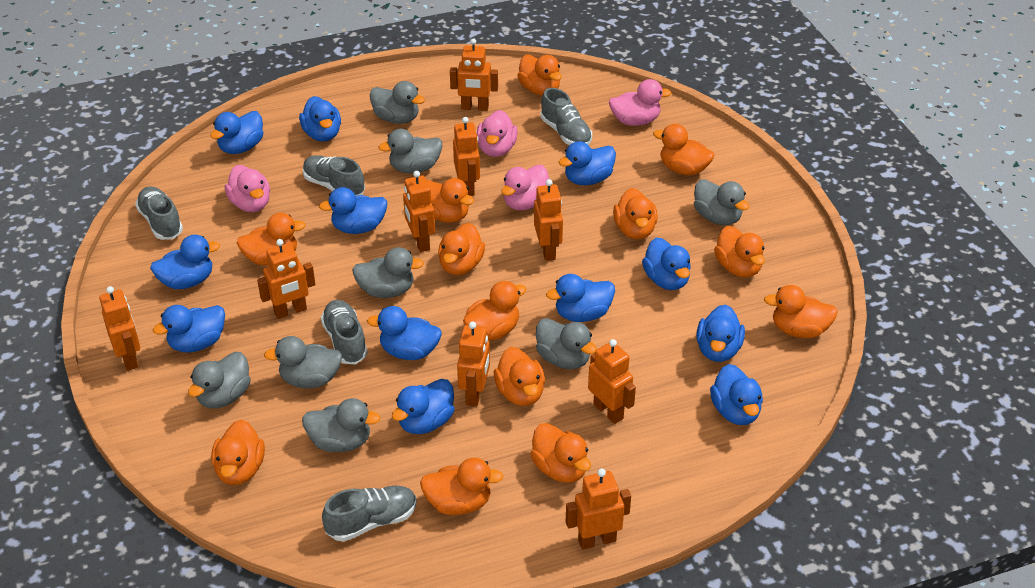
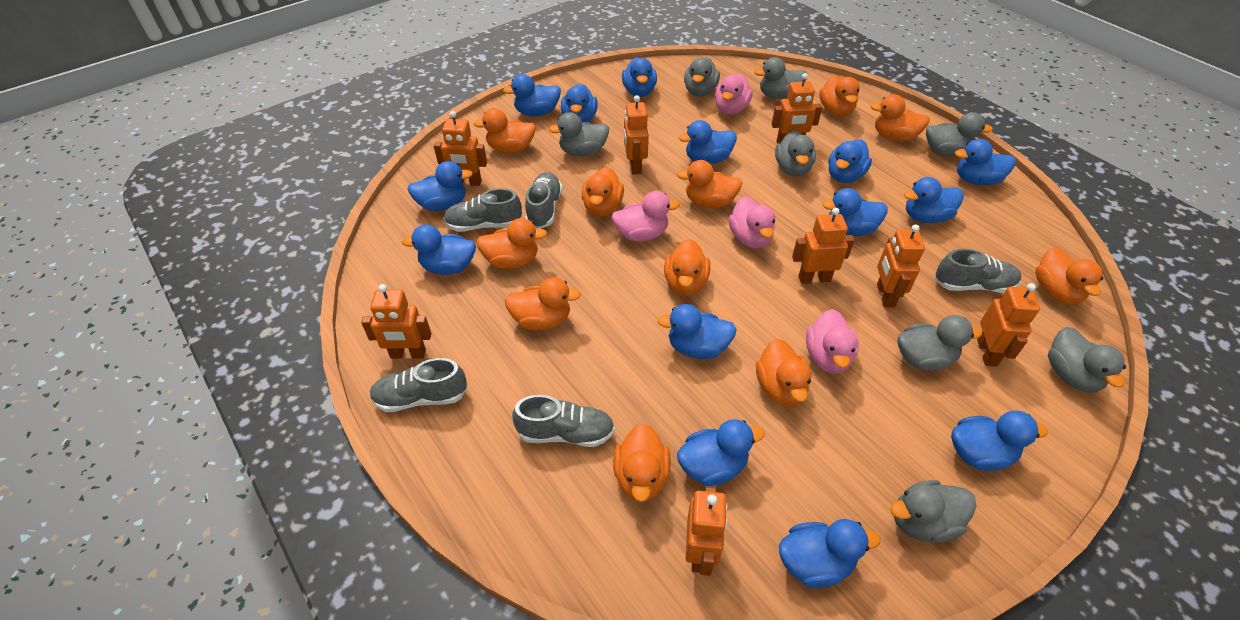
blue duck: [150,235,220,289] [153,305,225,352] [210,111,263,154] [299,96,341,142] [319,187,387,234] [367,306,442,360] [392,379,455,434] [546,274,615,322] [559,141,616,185] [642,238,691,290] [696,304,745,362] [710,364,763,425] = 12 -> [402,225,476,275] [407,161,473,211] [503,74,561,116] [561,83,598,123] [622,57,657,97] [657,304,737,359] [677,419,765,486] [679,120,737,164] [779,519,880,588] [823,188,888,236] [828,139,872,183] [904,177,964,223] [951,411,1048,471] [955,139,1016,186] = 14
orange duck: [211,420,265,485] [236,213,306,265] [420,457,504,515] [427,178,474,223] [438,223,485,275] [463,281,527,341] [494,347,545,406] [517,55,562,96] [530,423,591,483] [613,188,658,239] [653,124,714,175] [714,226,765,278] [764,285,838,338] = 13 -> [474,108,536,153] [476,218,547,269] [504,277,581,330] [582,167,624,216] [613,423,671,502] [664,239,710,296] [677,160,742,208] [756,339,812,406] [819,75,860,116] [870,94,930,141] [1035,247,1103,304] = 11
orange robot: [99,286,140,371] [257,239,315,319] [403,171,435,252] [450,38,498,111] [453,117,480,196] [457,321,490,407] [534,179,563,261] [565,469,631,550] [588,339,636,424] = 9 -> [361,284,431,359] [434,111,487,186] [624,95,649,175] [685,487,728,576] [772,73,822,144] [792,208,854,284] [877,225,925,307] [977,283,1040,367] = 8

